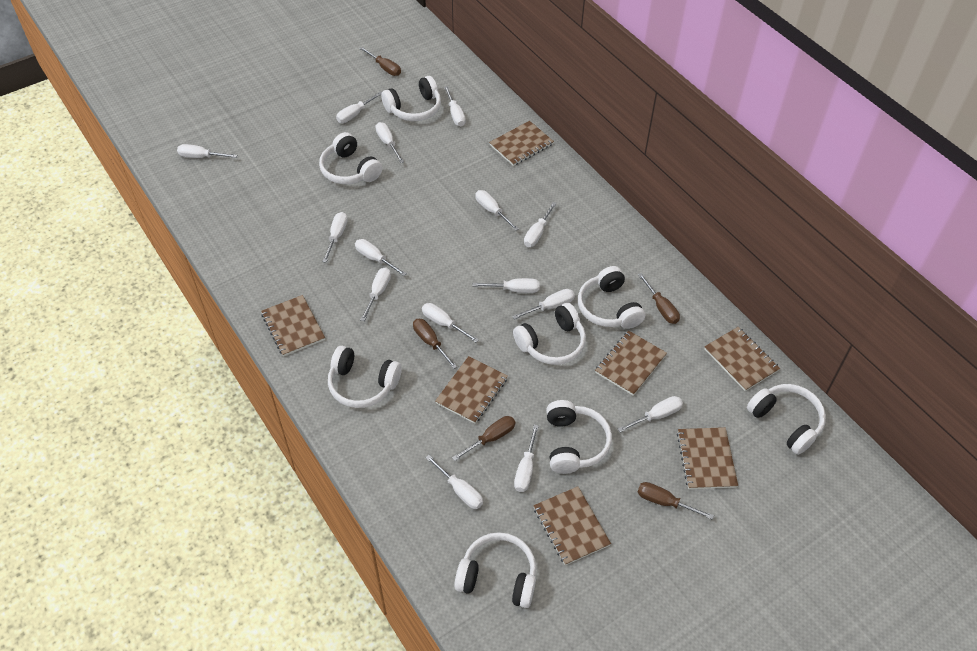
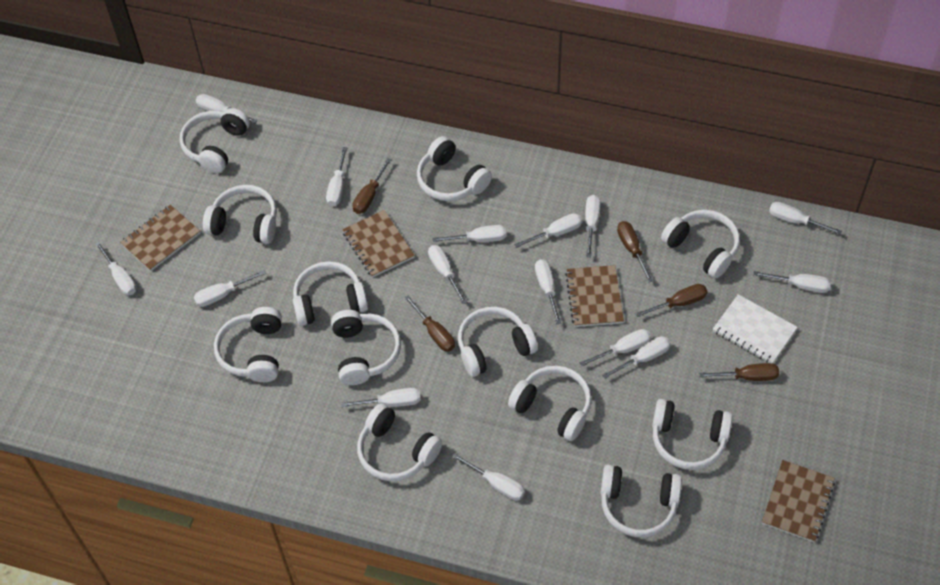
brown notebook: [261,295,325,357] [435,356,508,424] [489,121,554,166] [533,486,611,566] [595,331,667,396] [677,427,738,489] [704,327,780,391] = 7 -> [120,205,200,271] [342,210,415,278] [565,265,624,327] [762,460,835,542] = 4
white headphones: [319,132,382,184] [328,346,402,408] [381,76,441,121] [454,532,536,608] [513,303,586,365] [546,400,612,474] [578,266,645,329] [747,384,826,455] = 8 -> [180,108,250,173] [203,185,277,244] [214,307,282,382] [293,261,368,326] [331,310,401,385] [357,403,442,481] [417,136,492,201] [458,307,538,377] [508,366,592,441] [600,465,682,537] [652,399,733,470] [661,210,740,279] = 12
white notebook: none = 0 -> [713,294,797,364] = 1

